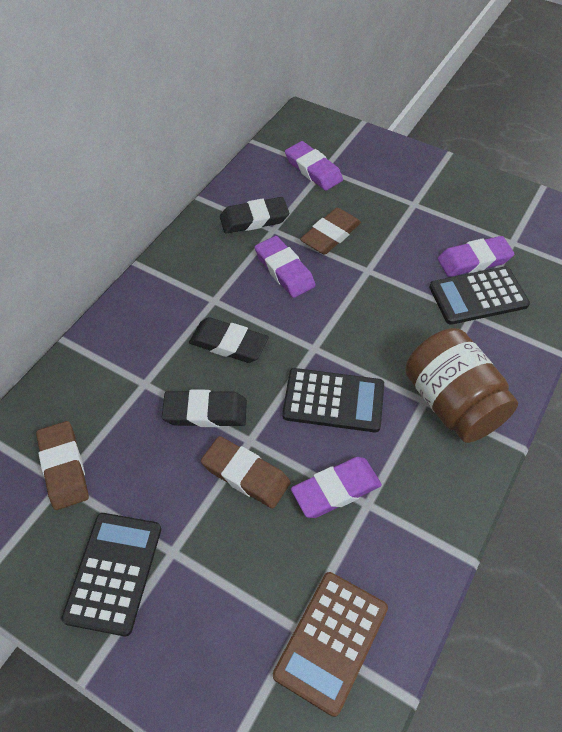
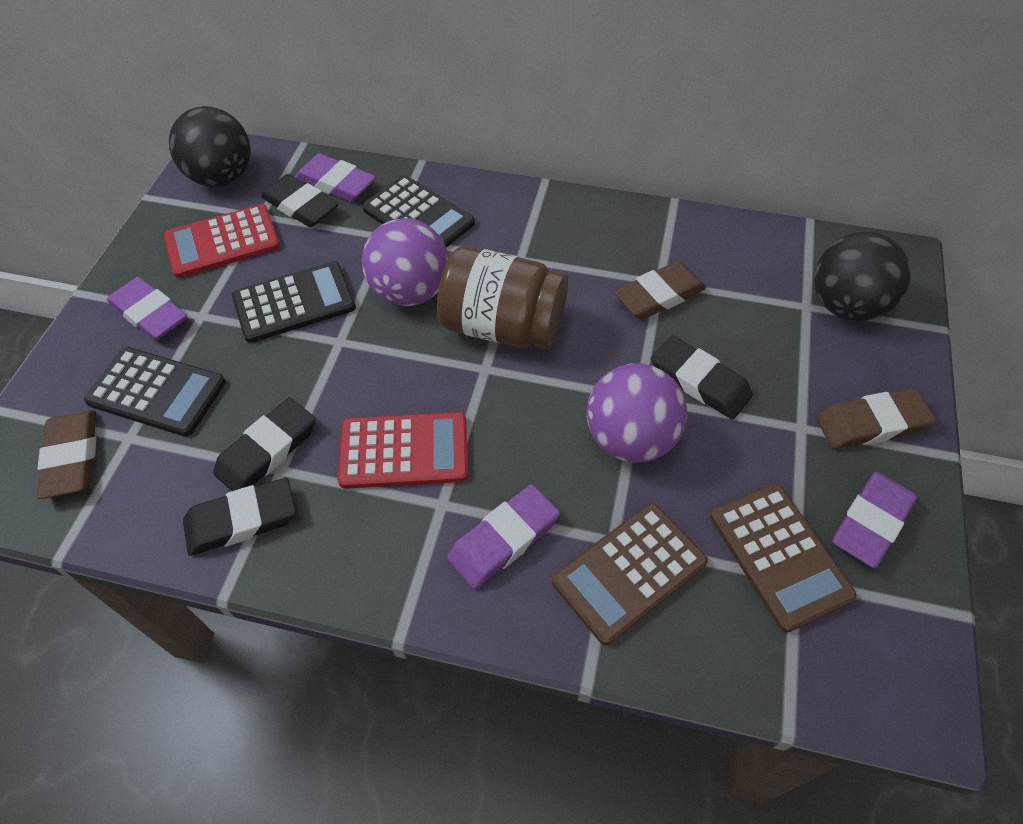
black ball: none = 0 -> [169,106,251,187] [814,232,911,321] = 2
black eraser: [162,390,247,427] [189,317,269,363] [220,197,289,234] = 3 -> [183,478,296,556] [213,398,316,491] [261,174,339,227] [651,335,753,419] = 4
brown calculator: [273,572,388,717] = 1 -> [552,503,708,645] [710,483,857,633] = 2
purple ball: none = 0 -> [362,218,448,306] [587,363,687,462] = 2
red calculator: none = 0 -> [163,204,280,278] [337,412,468,489] = 2

